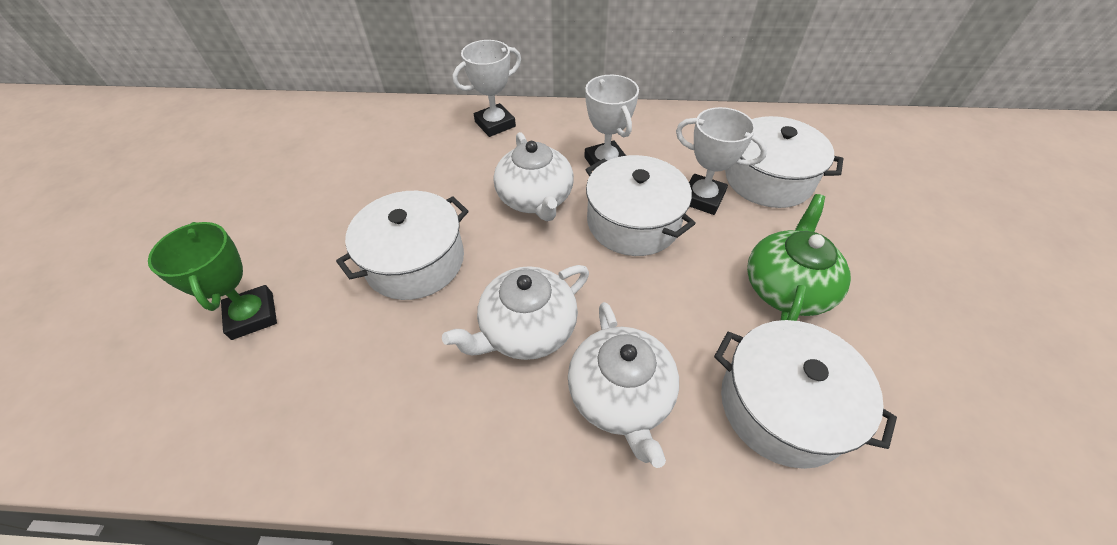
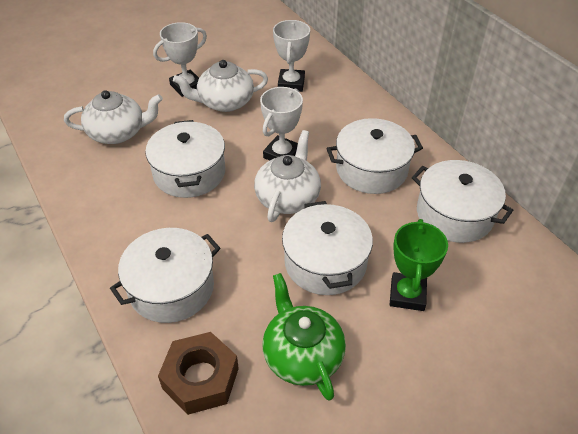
brown nut: none = 0 -> [158,332,239,415] = 1
white pot: [336,191,469,300] [586,155,696,256] [714,320,897,469] [725,116,843,208] = 4 -> [110,228,220,323] [145,120,225,198] [282,201,373,295] [327,118,423,194] [412,160,513,243] = 5

